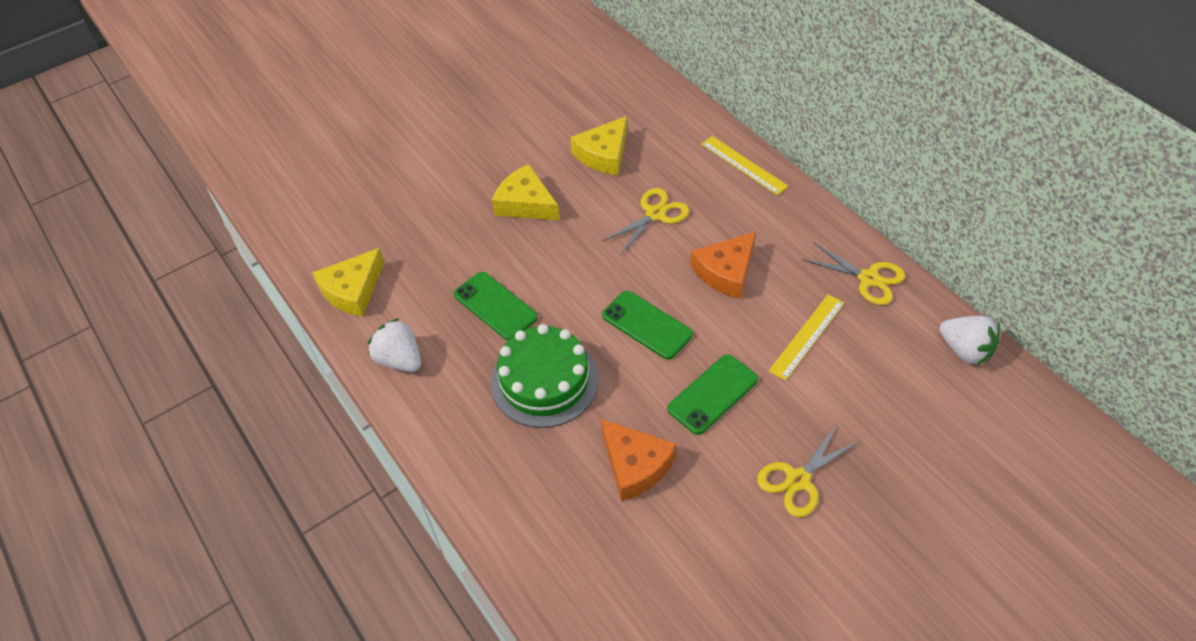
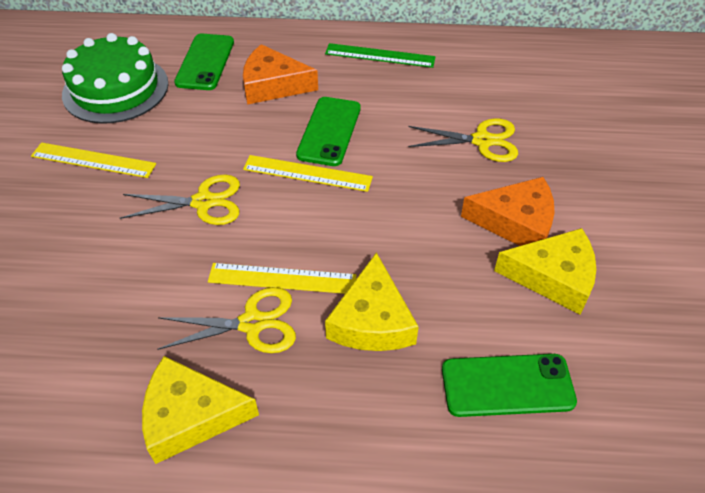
green ruler: none = 0 -> [325,43,436,68] = 1
white strawberry: [367,318,421,372] [939,316,1000,366] = 2 -> none = 0
yellow ruler: [701,136,788,195] [769,294,844,381] = 2 -> [31,142,156,178] [208,263,356,294] [243,155,373,192] = 3

